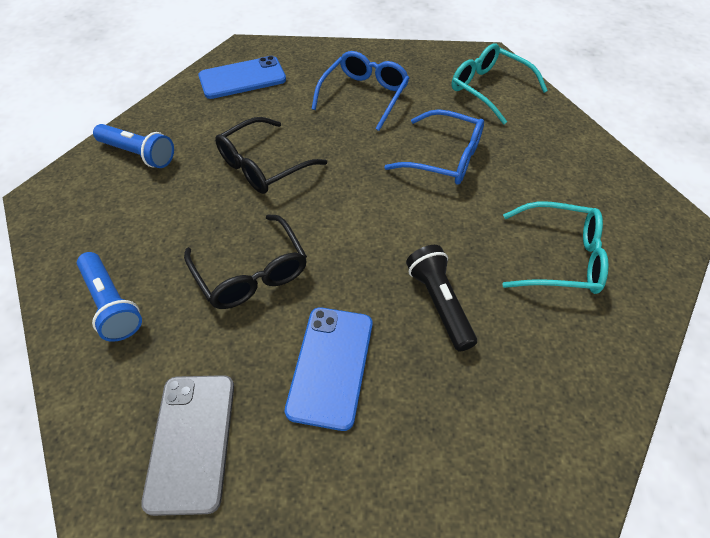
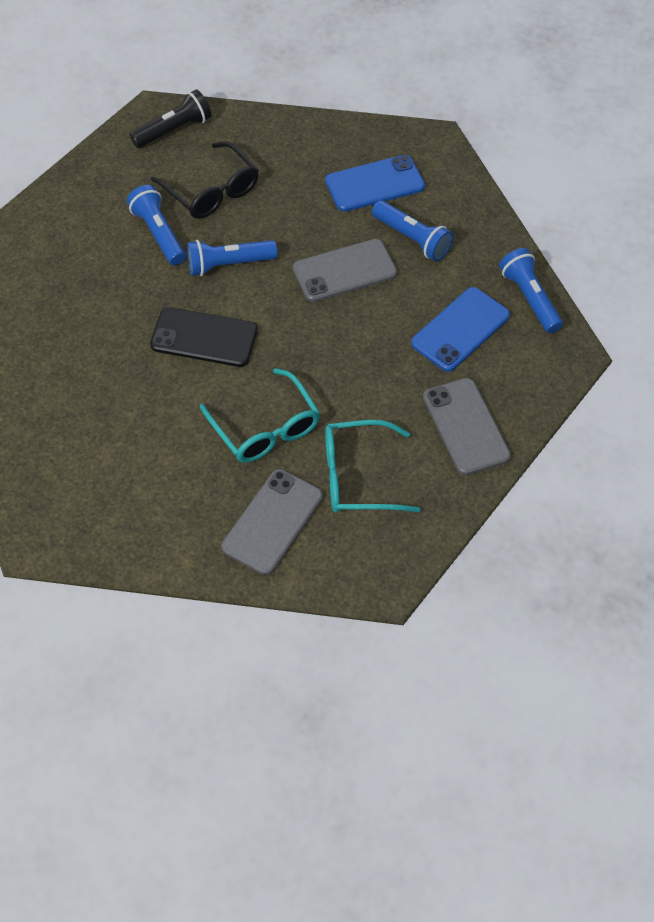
black glasses: [184,214,307,309] [215,117,327,194] = 2 -> [151,141,259,219] = 1
black phone: none = 0 -> [150,307,258,367] = 1
blue flashlight: [77,252,142,342] [93,124,174,168] = 2 -> [127,185,186,265] [187,240,278,276] [372,201,453,261] [499,248,563,333] = 4
blue glasses: [312,51,409,131] [384,109,484,185] = 2 -> none = 0
grey phone: [141,375,234,516] = 1 -> [222,469,323,575] [293,239,397,302] [423,378,511,475] = 3

